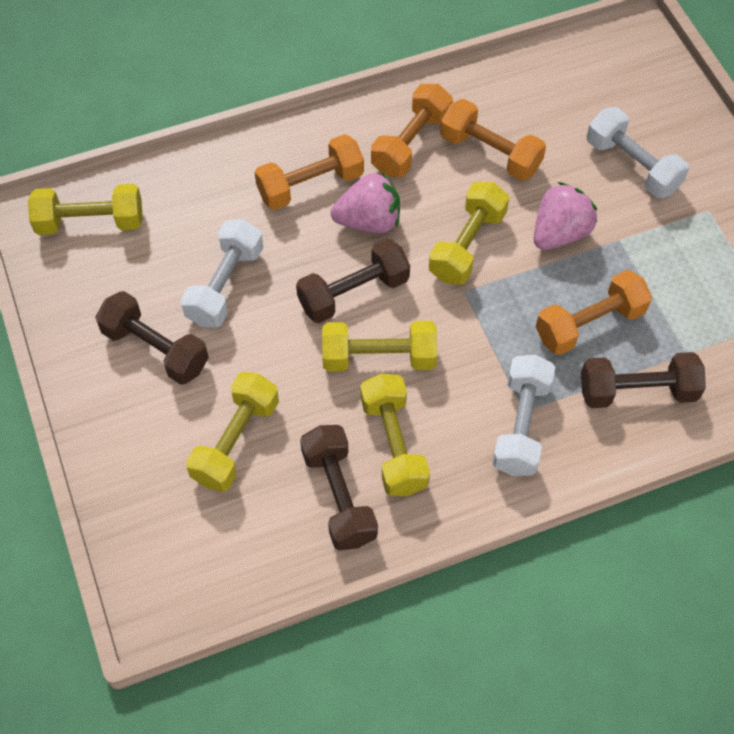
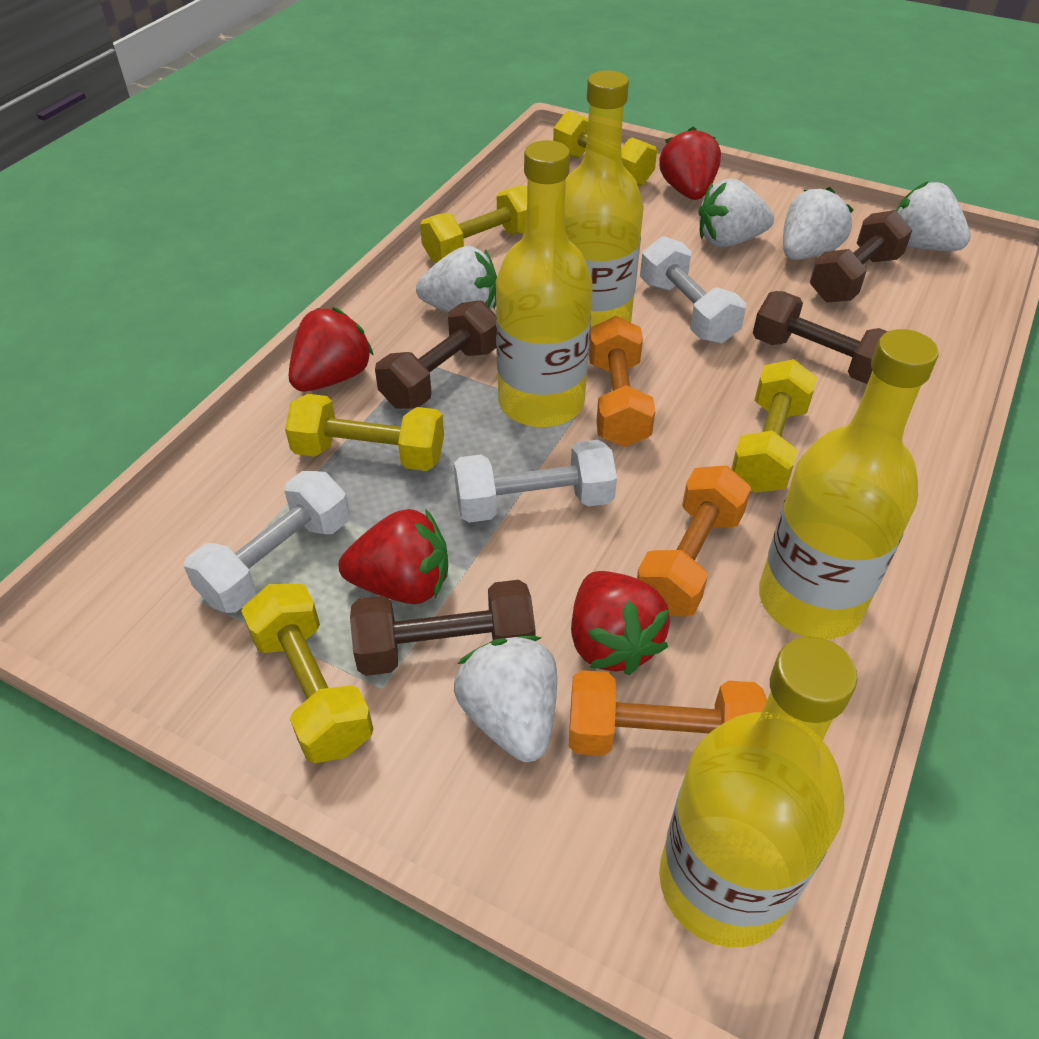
orange dumbbell: [255,134,364,210] [371,84,453,177] [440,99,546,181] [536,270,652,355] = 4 -> [569,670,767,756] [589,316,655,447] [637,465,751,616] = 3
pink strawberry: [331,172,400,233] [534,182,597,250] = 2 -> none = 0
red strawberry: none = 0 -> [289,307,374,391] [339,509,448,604] [571,571,670,675] [659,126,721,200] = 4
white strawberry: none = 0 -> [416,246,497,313] [454,636,557,762] [698,179,774,248] [783,187,854,260] [896,181,971,251] = 5
yellow bottle: none = 0 -> [496,140,593,427] [565,70,644,327] [659,636,858,947] [759,329,939,639] = 4

